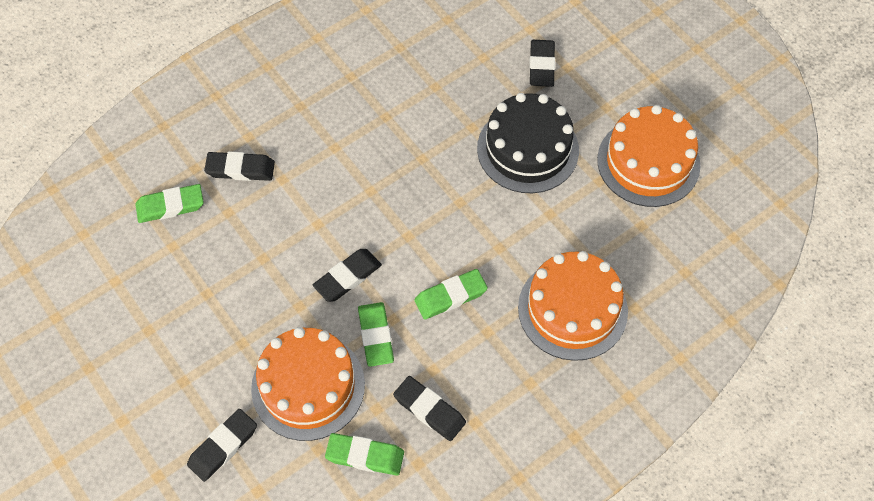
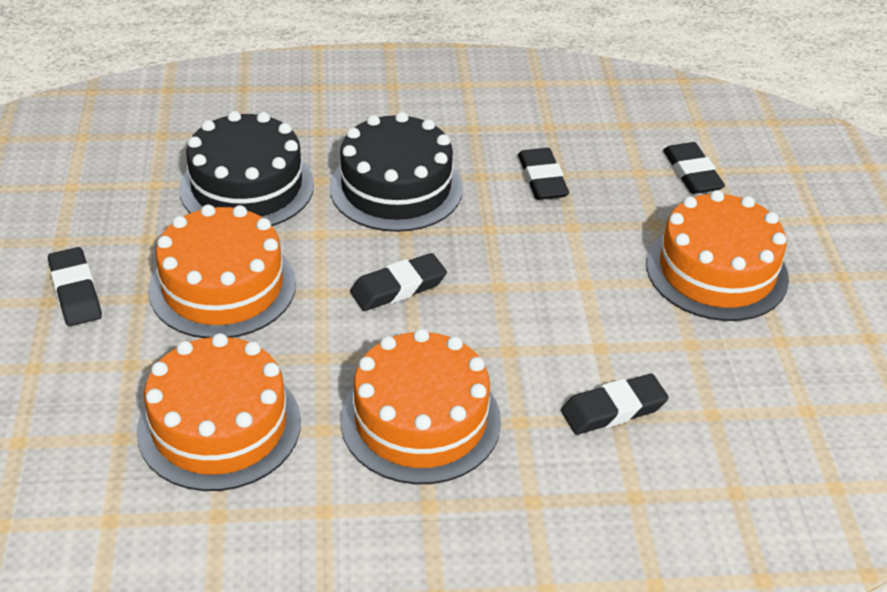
black cake: [477,93,579,193] = 1 -> [179,111,314,226] [330,112,463,232] = 2
green eraser: [135,184,204,223] [325,433,404,476] [358,302,394,367] [414,269,488,319] = 4 -> none = 0
orange cake: [251,327,365,441] [518,251,628,361] [597,105,700,207] = 3 -> [137,333,301,491] [149,204,296,338] [341,328,501,484] [646,190,789,321] = 4

